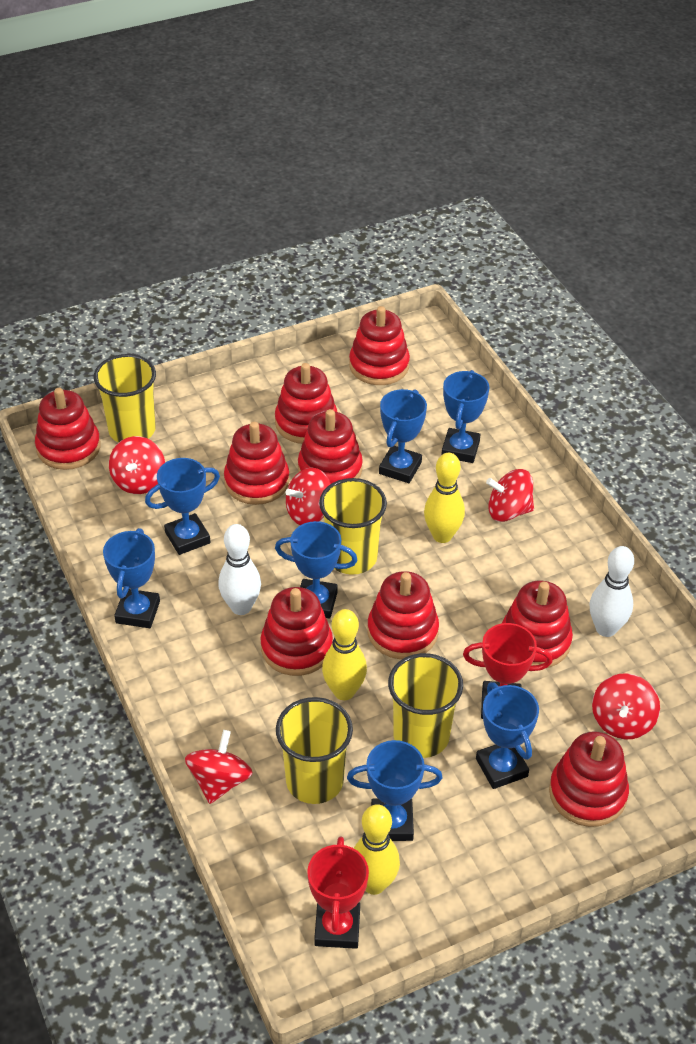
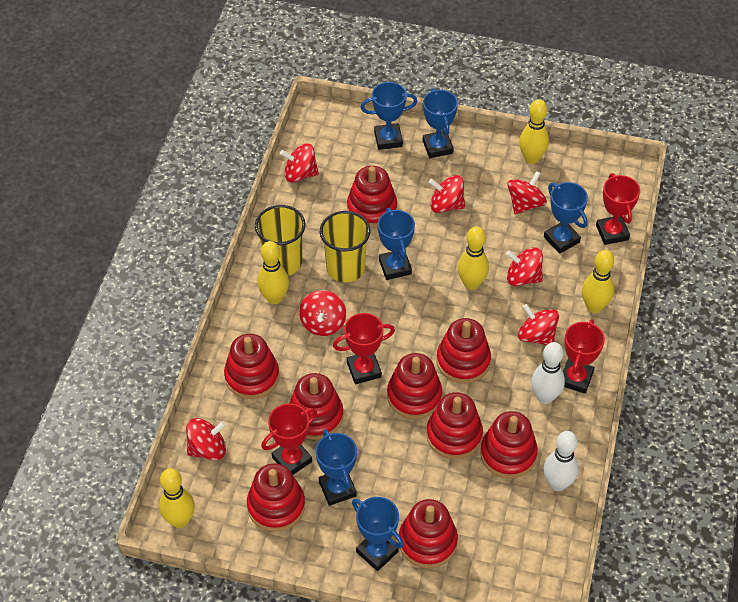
blue trophy: [103,528,160,628] [145,458,220,555] [275,521,357,619] [347,740,443,841] [379,389,427,483] [441,370,489,463] [476,682,539,789] = 7 -> [315,429,357,506] [352,497,404,571] [360,82,418,150] [378,208,415,280] [423,88,458,158] [544,182,588,254] = 6
red spinning top: [109,436,165,494] [185,730,253,804] [285,468,331,525] [486,469,534,522] [592,673,660,739] = 5 -> [186,418,226,460] [280,143,319,183] [299,290,346,336] [429,175,465,213] [506,247,543,286] [507,171,547,214] [518,304,559,345] = 7
red trophy: [307,836,369,949] [463,623,552,719] = 2 -> [261,403,317,475] [333,313,395,384] [563,319,605,394] [596,173,640,245] = 4
yellow bowling pin: [322,609,367,700] [354,804,400,895] [424,453,465,543] = 3 -> [159,468,195,528] [257,241,289,304] [457,226,489,290] [519,99,549,164] [582,250,614,313] = 5
yellow cup: [93,354,156,442] [276,697,353,804] [319,478,387,575] [388,653,463,758] = 4 -> [255,205,306,276] [320,211,371,282] = 2

